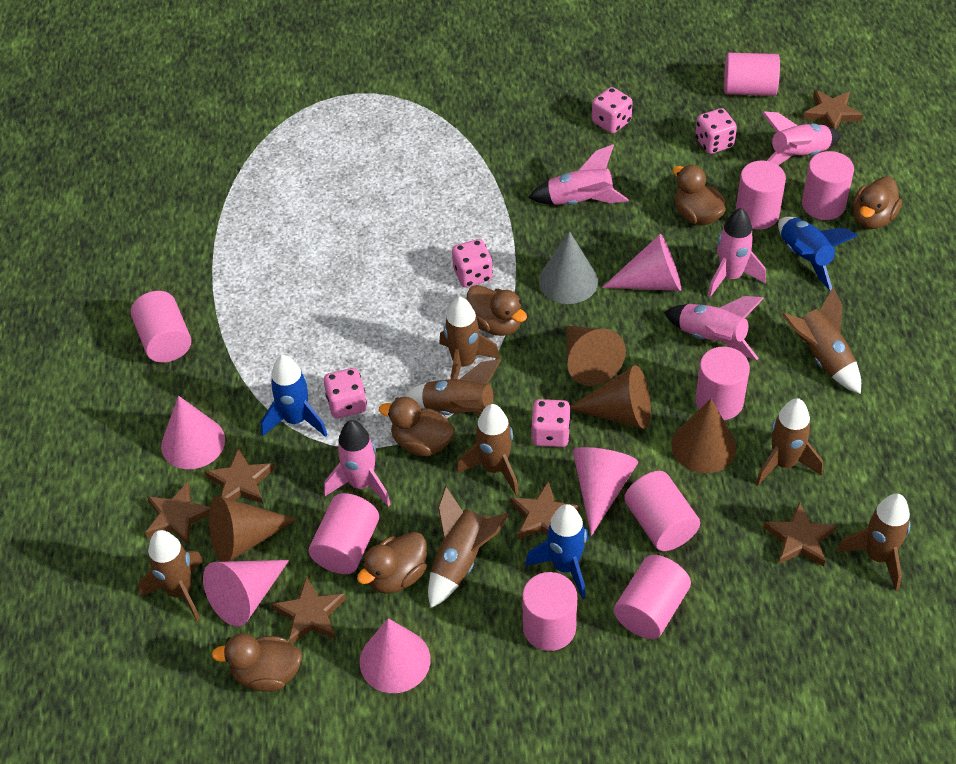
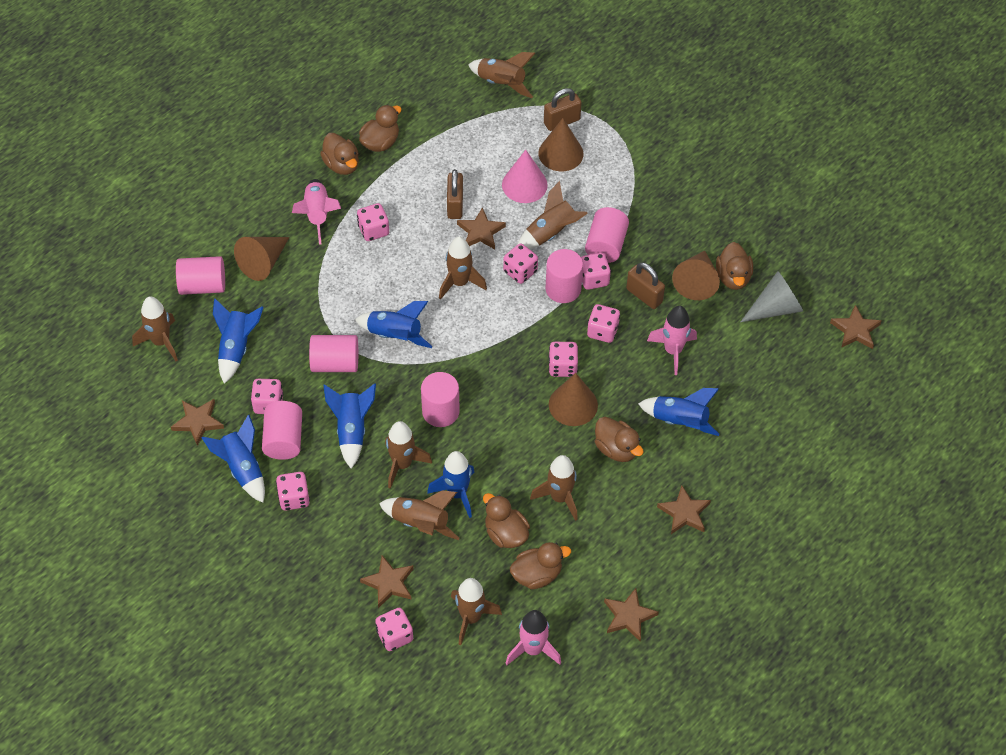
blue rocket: [261,355,328,437] [525,504,589,599] [778,217,858,290] = 3 -> [201,414,265,503] [213,299,264,384] [324,383,376,469] [355,301,432,348] [427,451,475,518] [638,388,719,436] = 6
brown padlock: none = 0 -> [447,169,463,219] [544,88,582,131] [626,262,665,309] = 3
pink cone: [161,396,225,469] [203,560,289,627] [360,618,431,693] [572,447,638,536] [602,234,681,291] = 5 -> [502,150,548,203] = 1
pink cylinder: [131,291,191,363] [309,493,379,574] [522,572,577,651] [614,555,691,639] [624,471,700,551] [695,347,750,420] [724,53,780,96] [736,161,786,230] [802,151,854,220] = 9 -> [176,256,225,295] [262,401,302,460] [309,335,358,372] [421,372,460,427] [546,249,583,303] [585,207,629,263] = 6
pink dice: [324,368,367,418] [452,239,493,287] [531,399,571,447] [592,87,633,134] [695,108,737,154] = 5 -> [251,379,283,414] [276,472,310,511] [357,203,389,241] [375,608,413,651] [503,243,538,284] [549,342,578,377] [581,253,611,290] [587,304,620,343] = 8
pink rocket: [324,420,391,506] [528,144,628,205] [664,296,764,360] [708,208,766,297] [762,111,841,165] = 5 -> [292,179,341,245] [506,610,561,665] [647,306,697,375] = 3

